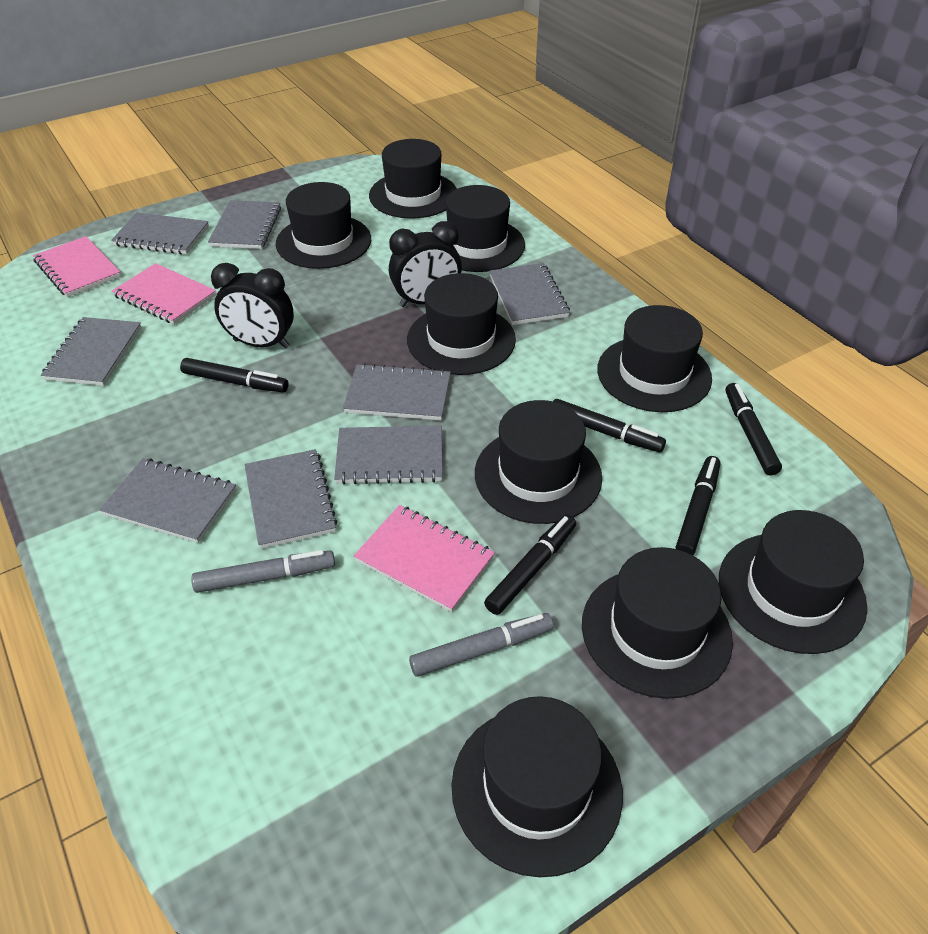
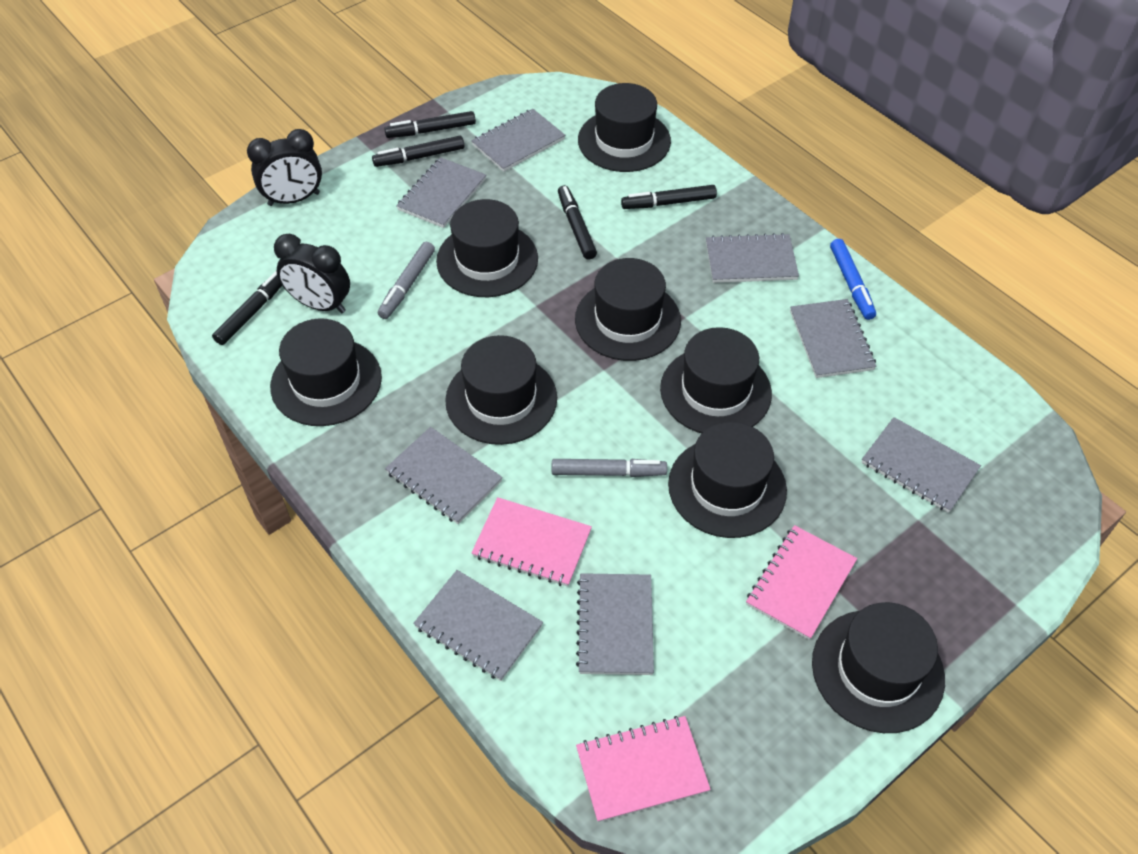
black hat: [276,182,371,269] [369,139,457,219] [407,273,516,375] [446,185,525,272] [452,696,623,877] [475,400,602,524] [582,547,733,699] [597,305,712,412] [719,510,867,654] = 9 -> [270,318,382,426] [436,199,538,297] [445,335,557,445] [575,258,681,361] [578,83,671,172] [660,327,772,433] [668,422,787,538] [812,602,945,733] = 8
blue marker: none = 0 -> [830,239,876,320] = 1

